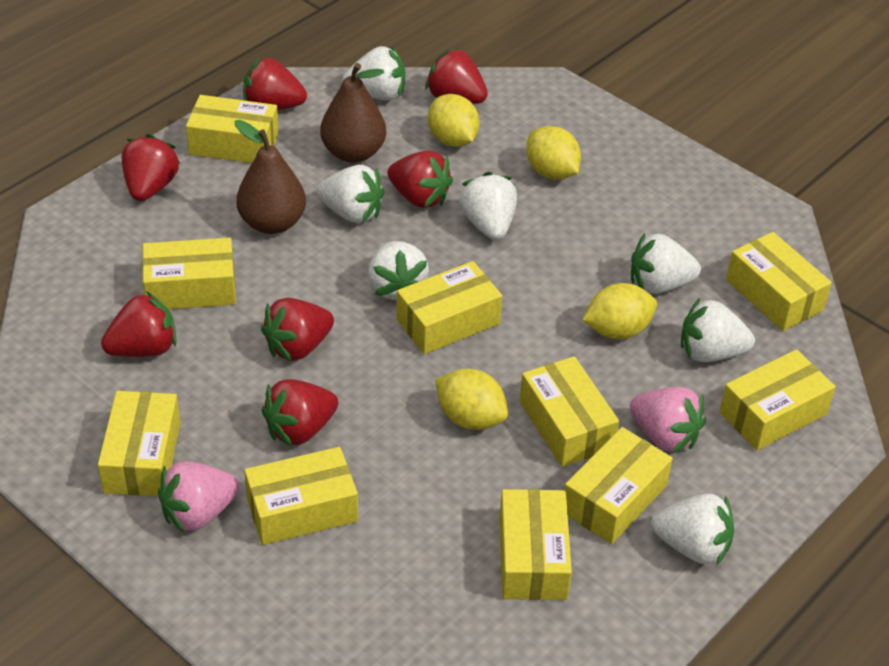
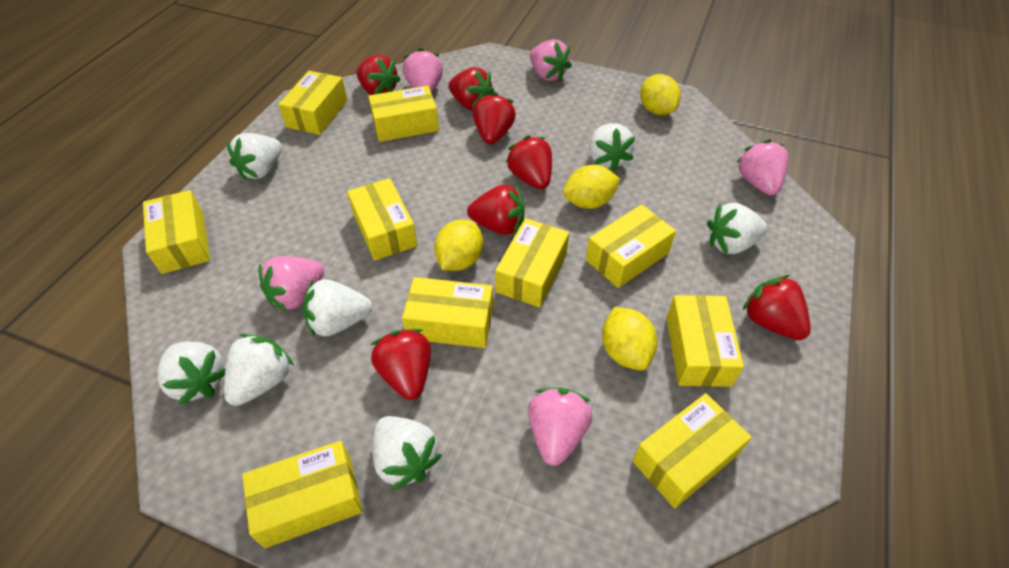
brown pear: [235,120,306,234] [320,63,386,163] = 2 -> none = 0
pink strawberry: [158,461,240,533] [630,387,706,453] = 2 -> [259,256,324,312] [403,48,443,93] [528,388,592,466] [530,39,572,82] [736,140,788,196] = 5

